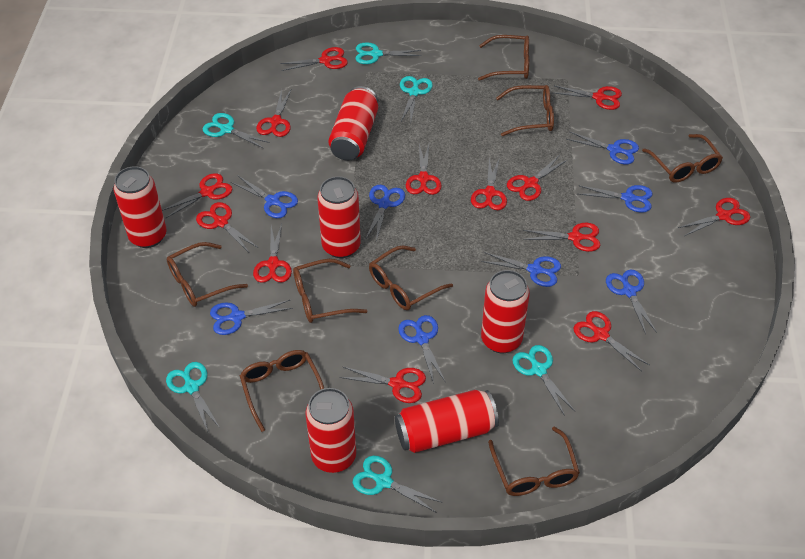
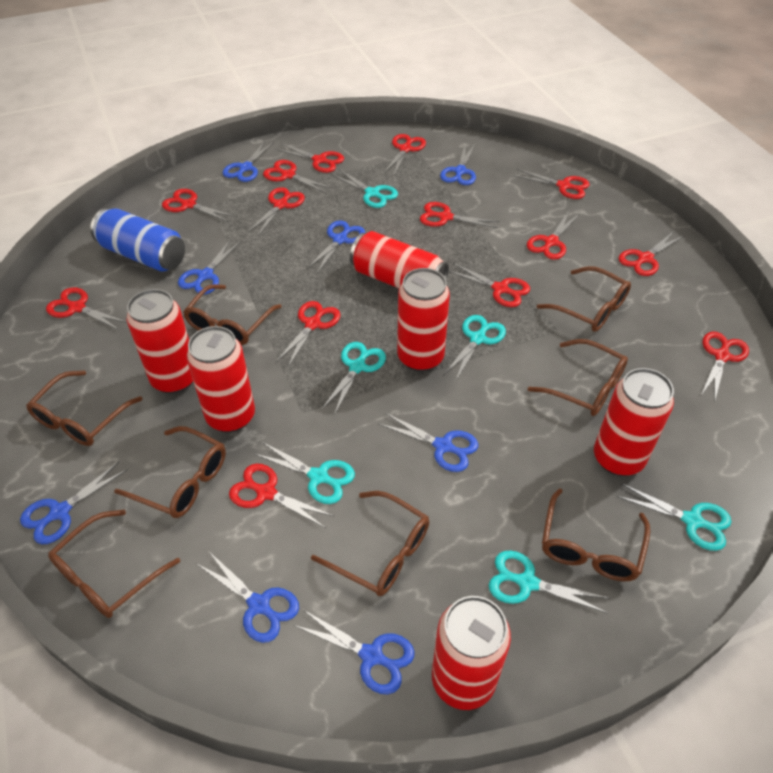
blue can: none = 0 -> [90,208,185,272] = 1
red scissors: [162,173,232,218] [196,202,257,252] [253,224,292,283] [256,89,291,137] [280,47,348,71] [339,367,426,403] [406,144,442,195] [471,157,507,210] [507,155,567,201] [523,223,600,252] [554,86,622,110] [573,311,649,371] [678,198,750,236] = 13 -> [46,287,127,330] [162,189,235,222] [229,464,333,528] [248,187,305,236] [263,160,332,193] [275,143,344,173] [276,301,341,367] [384,134,426,176] [420,202,500,228] [449,263,530,307] [514,169,590,199] [527,211,579,260] [619,231,684,276] [701,331,749,399] = 14

